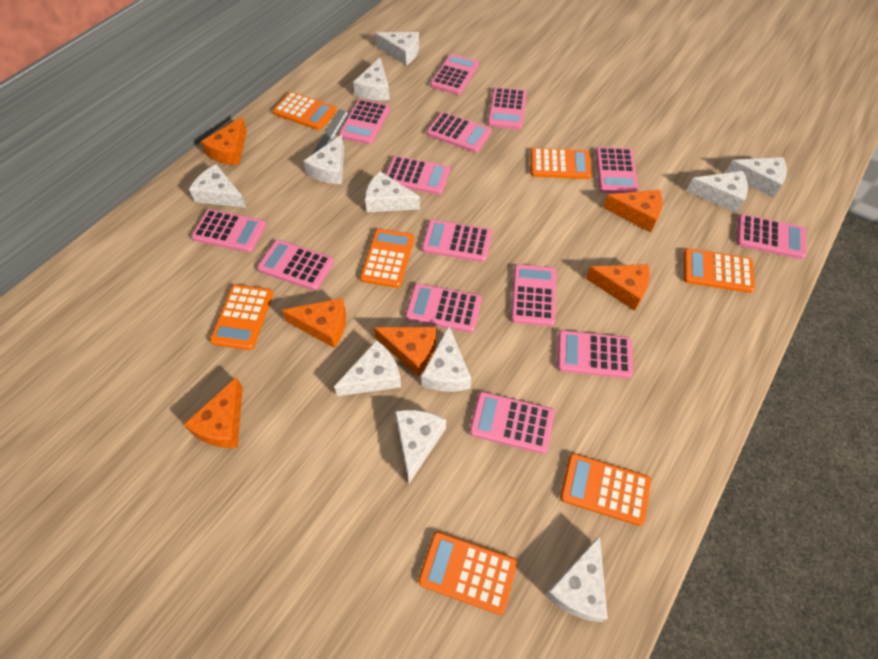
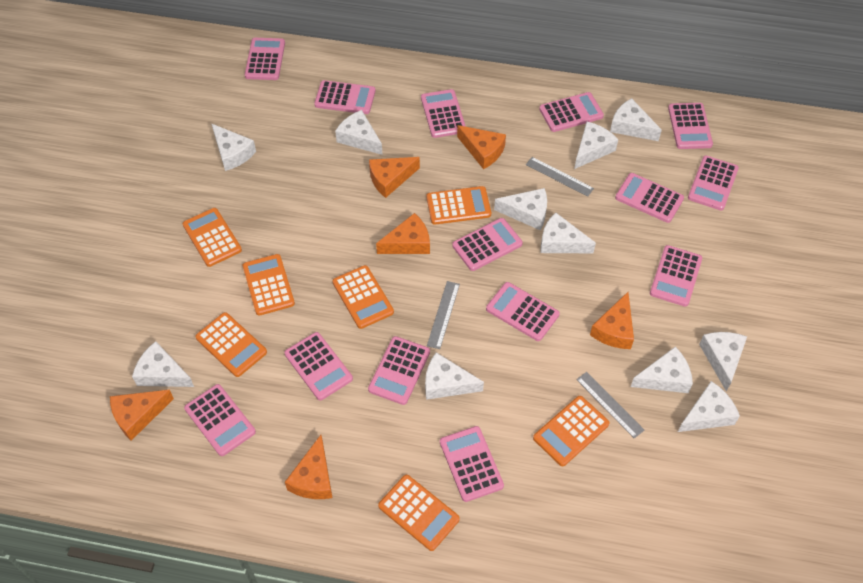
grey ruler: [312,109,350,155] = 1 -> [427,281,460,349] [526,157,594,197] [576,372,644,438] = 3

